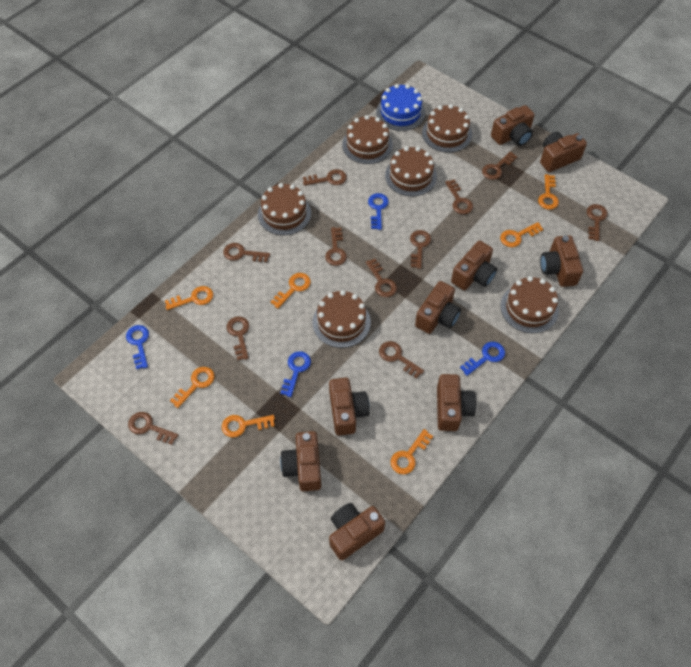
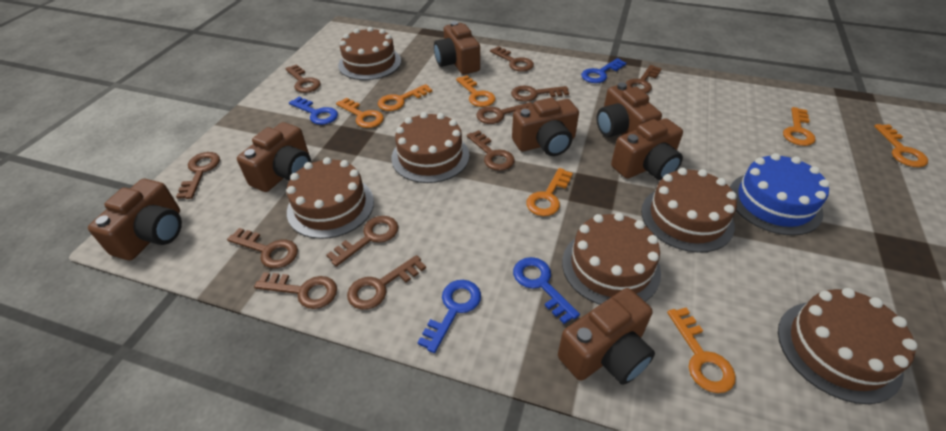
brown camera: [280,431,321,491] [329,378,370,436] [329,503,385,560] [415,281,461,334] [437,374,476,431] [451,241,497,290] [491,105,535,146] [540,132,587,172] [540,235,583,287] = 9 -> [88,179,182,260] [237,122,311,192] [434,21,480,74] [512,98,579,156] [558,288,655,385] [597,82,662,137] [611,118,683,180] = 7

